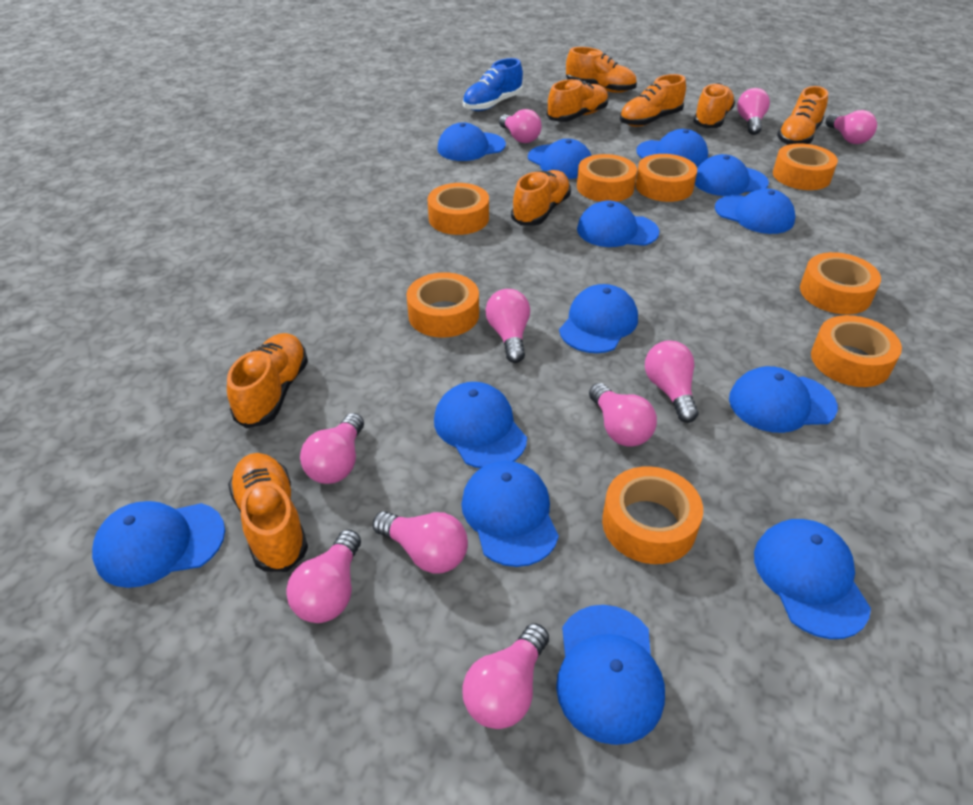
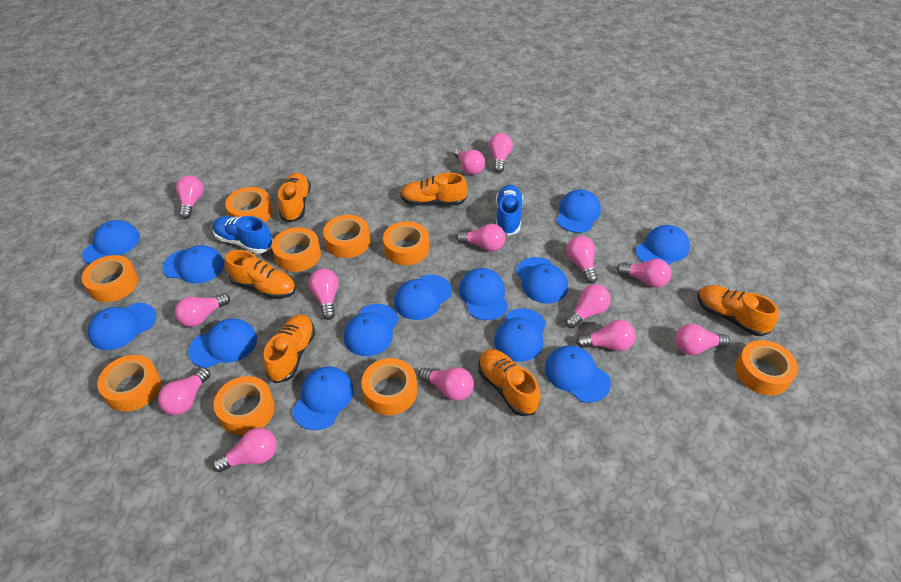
blue shoe: [463,58,523,111] = 1 -> [213,216,273,254] [496,184,523,236] = 2
orange shoe: [227,333,308,428] [228,453,308,572] [511,170,571,226] [547,79,608,122] [566,47,637,93] [620,74,686,127] [693,83,735,128] [777,86,828,145] = 8 -> [225,250,296,299] [263,315,315,383] [278,173,311,223] [400,172,467,206] [478,349,541,416] [697,285,779,336] = 6
orange tape: [406,272,479,338] [428,183,489,235] [577,154,637,202] [602,466,703,564] [635,154,697,202] [773,143,838,190] [800,252,881,314] [811,315,902,387] = 8 -> [82,255,138,302] [97,355,161,412] [214,376,275,435] [225,187,273,223] [272,227,321,272] [323,215,370,258] [361,358,417,415] [383,221,429,265] [735,340,798,395] = 9
pink light bulb: [286,530,361,623] [300,413,364,484] [373,511,468,574] [462,623,549,729] [485,289,530,363] [499,109,542,143] [589,383,657,447] [645,341,699,423] [737,88,770,135] [826,110,877,144] = 10 -> [158,367,210,415] [175,293,230,327] [176,176,204,219] [212,428,277,472] [309,269,339,320] [418,367,474,401] [454,148,485,175] [456,224,506,251] [489,133,513,173] [565,284,611,329] [567,236,597,284] [576,320,636,351] [616,259,671,288] [675,324,730,355] = 14

